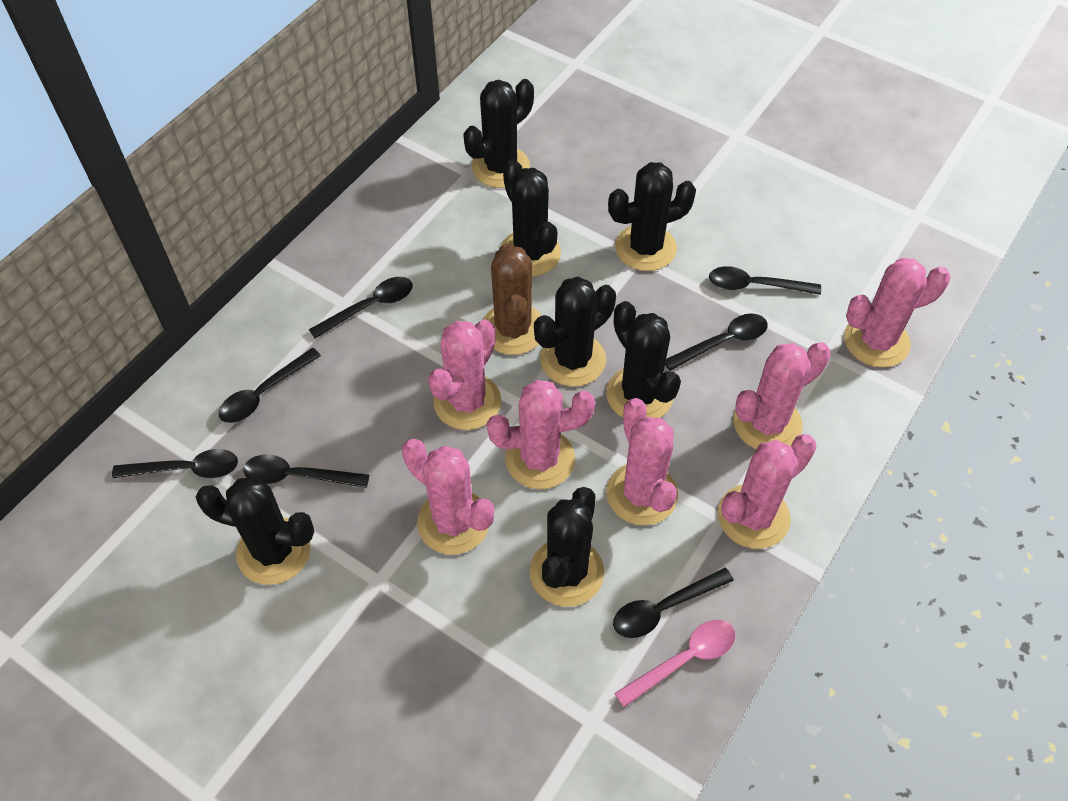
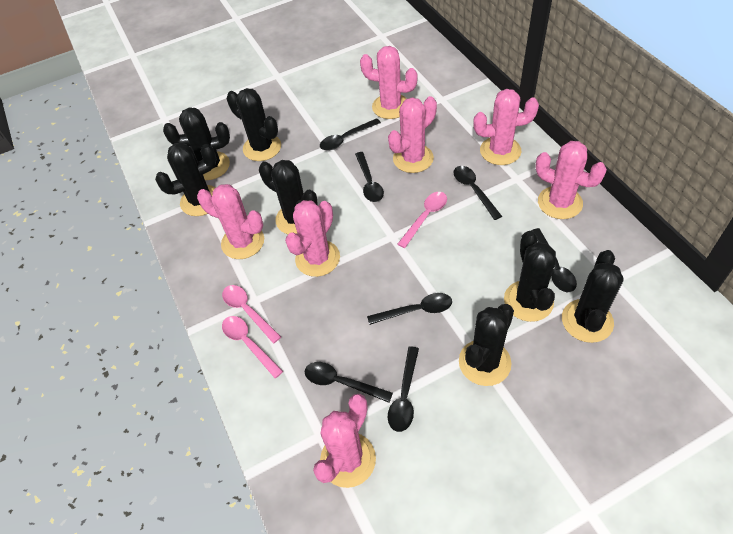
brown cactus: [483,243,542,355] = 1 -> none = 0
pink spoon: [614,620,735,707] = 1 -> [222,285,281,343] [222,316,283,378] [398,192,447,248] = 3

